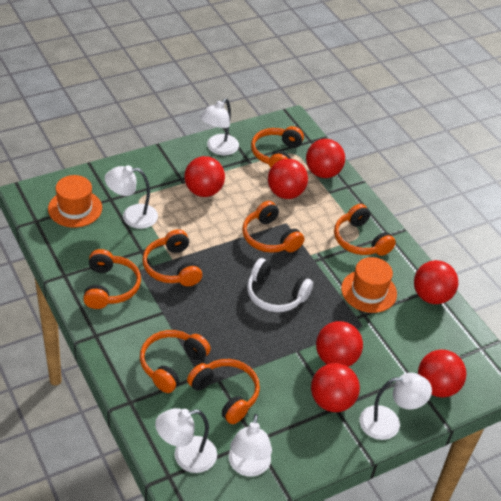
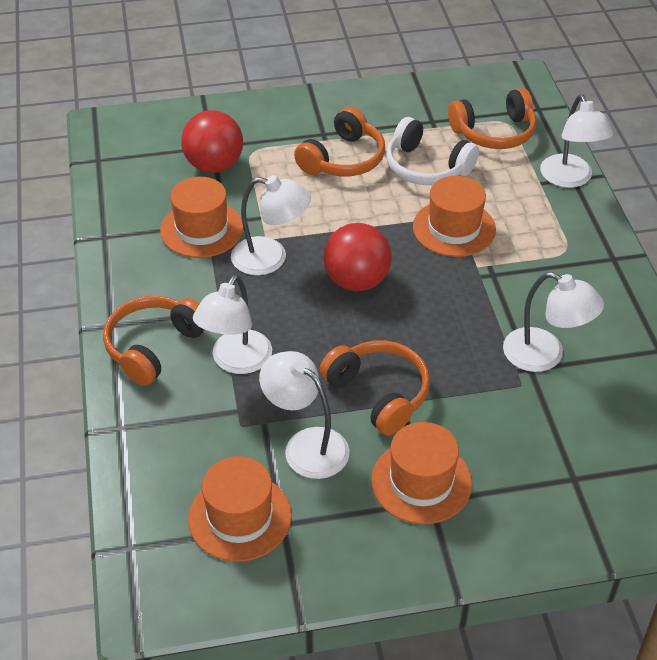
orange hat: [48,175,102,228] [341,257,397,313] = 2 -> [160,177,243,258] [188,456,292,562] [371,422,472,524] [413,176,496,257] = 4
orange headphones: [83,249,141,309] [140,330,211,393] [142,229,202,286] [187,359,260,424] [242,201,304,253] [251,126,304,168] [334,204,396,256] = 7 -> [103,296,206,386] [294,107,385,176] [319,340,430,436] [448,88,536,149] = 4
red ball: [185,156,225,197] [268,159,308,199] [306,139,345,178] [311,363,360,412] [316,321,363,367] [414,260,458,304] [418,350,466,398] = 7 -> [181,110,243,173] [323,223,392,291] = 2

